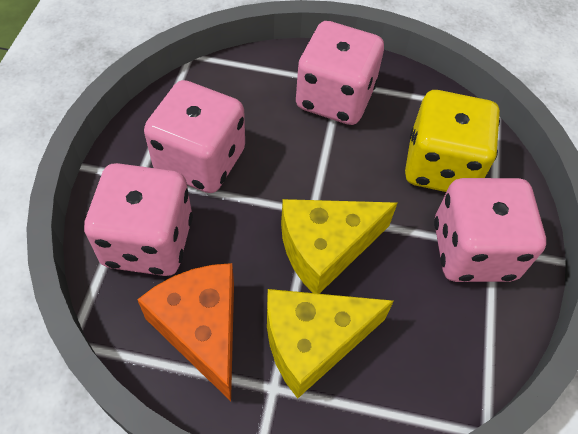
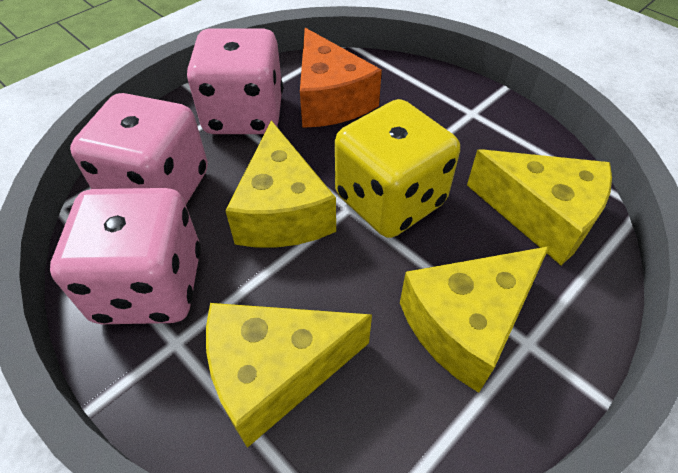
pink dice: [84,163,193,276] [144,80,245,193] [296,21,384,125] [434,178,546,282] = 4 -> [50,188,201,324] [70,93,208,204] [187,28,283,134] = 3
yellow cheese: [267,289,394,399] [281,199,397,294] = 2 -> [206,303,372,448] [225,120,336,247] [400,246,549,393] [467,149,612,265] = 4

